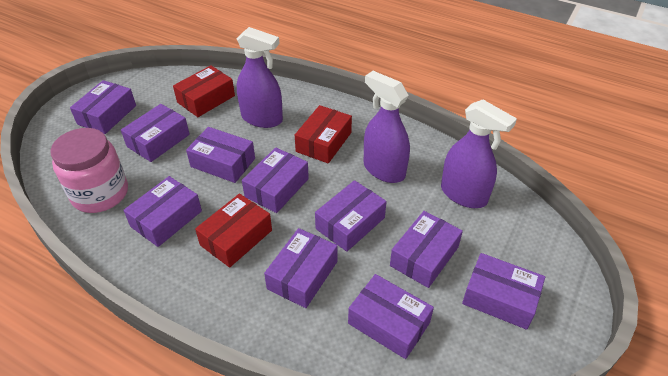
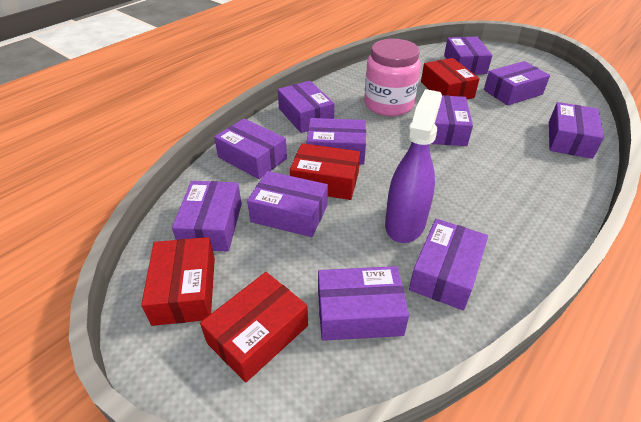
purple box: [70,80,136,134] [121,104,190,162] [123,176,202,247] [186,127,255,183] [242,147,309,213] [264,228,338,308] [315,180,387,252] [348,274,434,359] [390,211,463,288] [462,253,545,330] = 10 -> [172,181,242,252] [214,119,287,179] [247,171,328,237] [278,81,334,133] [306,118,366,164] [318,266,409,341] [409,219,488,310] [431,95,473,146] [444,37,492,74] [484,61,550,106] [549,102,604,159] = 11
purple spray bottle: [237,27,283,128] [364,71,410,183] [441,100,517,208] = 3 -> [385,89,442,243] = 1
red box: [173,65,235,117] [195,194,272,268] [295,105,352,163] = 3 -> [141,237,215,326] [200,272,308,383] [290,143,360,200] [421,58,480,99] = 4

